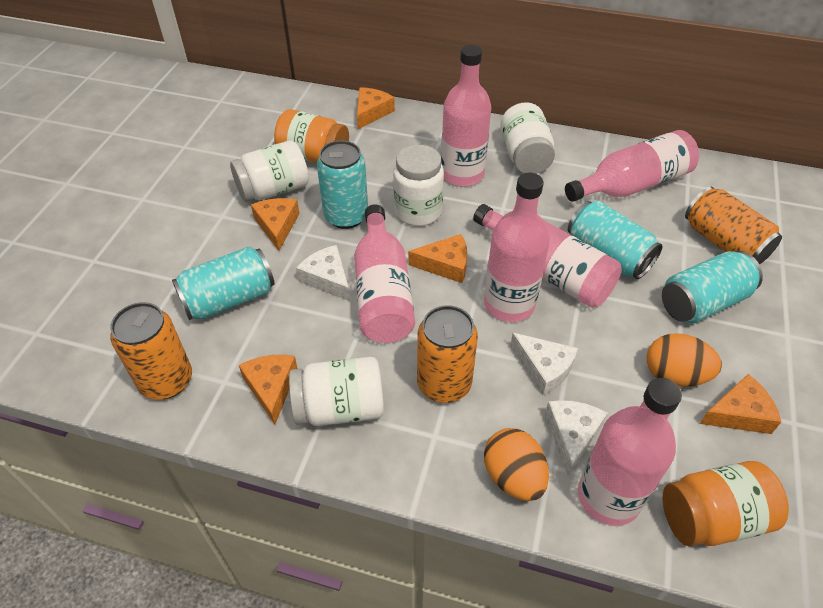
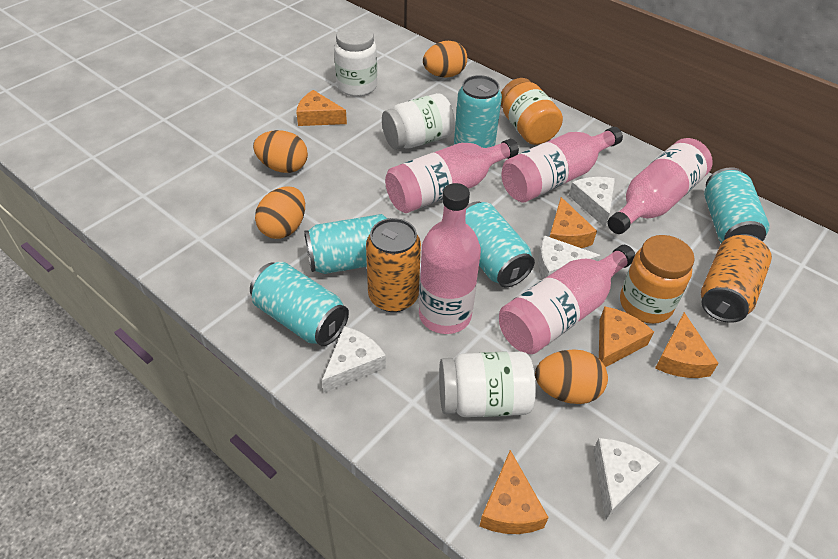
orange can: [110,302,192,399] [417,305,478,403] [685,187,782,265] = 3 -> [366,218,421,312] [701,234,772,323] = 2
orange egg: [484,428,549,501] [647,333,722,387] = 2 -> [253,130,308,173] [255,187,305,239] [423,41,467,78] [535,349,608,404] = 4
pink bottle: [354,204,415,343] [441,45,491,186] [473,204,622,308] [484,173,550,322] [565,130,699,202] [578,378,682,526] = 6 -> [385,139,519,213] [419,183,481,334] [499,245,635,354] [501,127,623,202] [608,138,713,234] = 5
turquoise can: [172,247,275,320] [317,140,368,229] [568,201,662,279] [662,251,763,324] = 4 -> [250,262,349,346] [304,214,389,274] [454,75,502,148] [465,201,535,287] [704,167,770,243] = 5
white cheese: [296,245,350,301] [510,333,578,395] [545,400,608,476] = 3 -> [322,326,386,393] [538,236,601,279] [569,177,615,227] [593,438,660,520] = 4
white jar: [230,140,309,202] [289,357,384,426] [393,145,444,226] [500,102,555,174] = 4 -> [334,25,377,97] [382,93,455,150] [439,351,536,417] = 3

